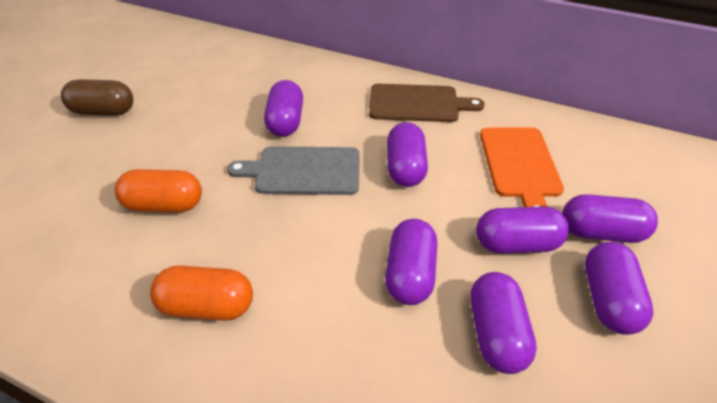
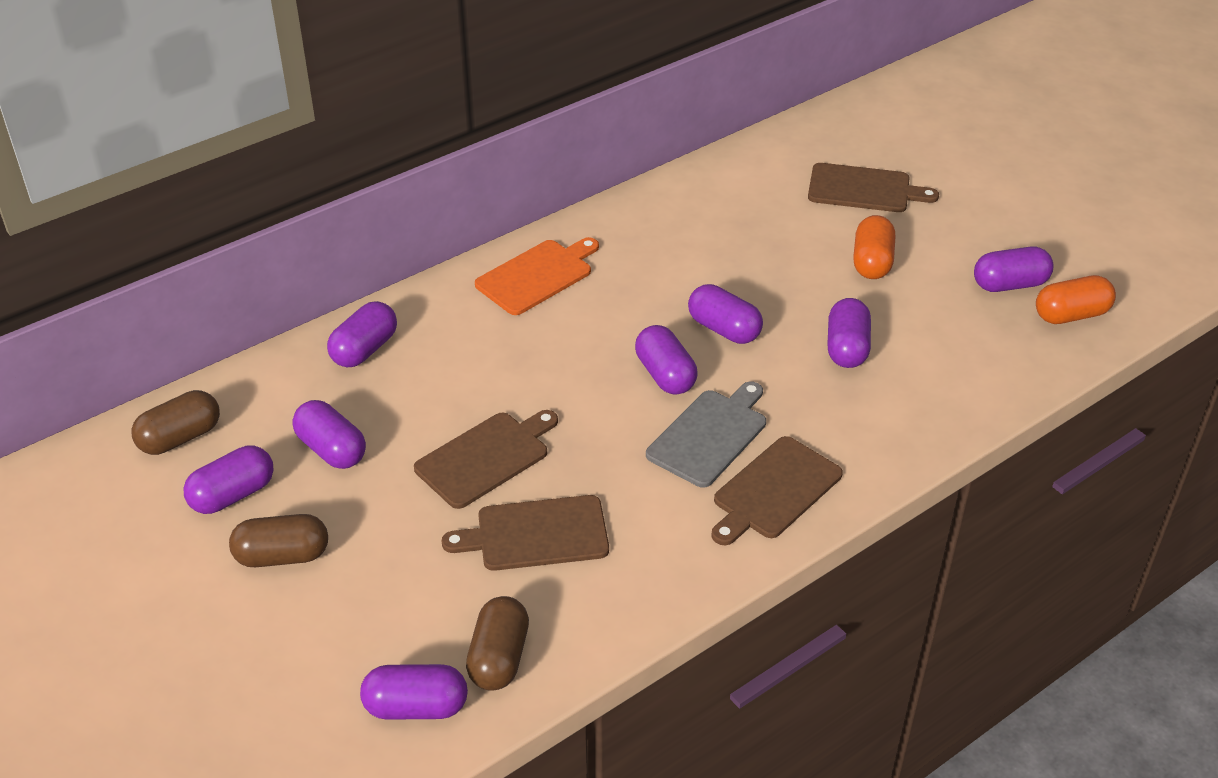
brown capsule: [61,79,133,116] = 1 -> [132,390,220,455] [229,514,328,567] [466,596,529,691] = 3
brown cutting board: [369,84,485,122] = 1 -> [414,410,558,509] [442,495,609,571] [711,436,843,545] [808,163,939,212] = 4
purple capsule: [264,80,303,137] [385,219,437,305] [387,122,428,187] [470,272,537,374] [476,206,569,254] [562,194,658,243] [585,242,654,335] = 7 -> [184,446,274,514] [293,400,366,469] [327,301,397,367] [360,664,468,720] [635,325,697,395] [688,284,763,344] [827,298,871,368] [974,246,1053,292] = 8

